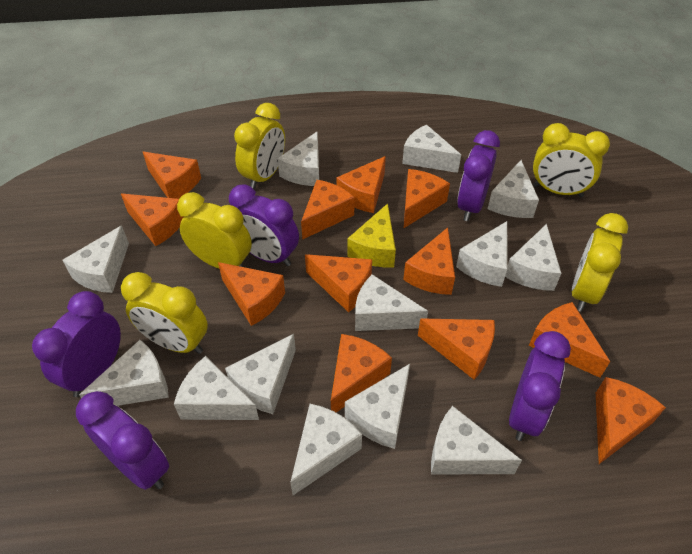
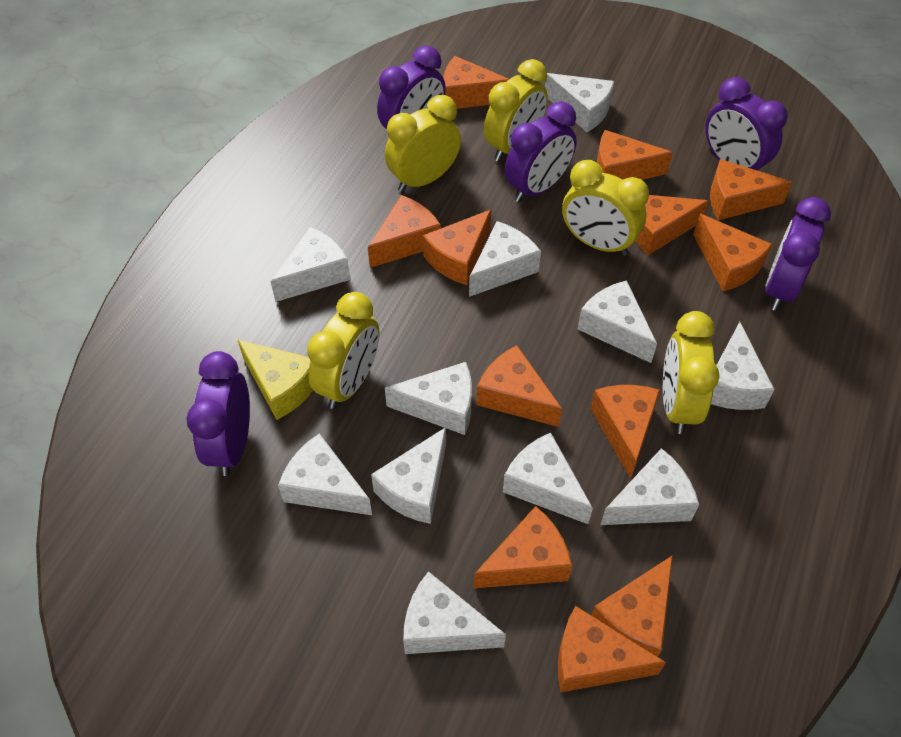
white cheese: [62,226,129,293] [79,340,169,406] [174,356,259,420] [225,334,296,414] [277,131,319,186] [290,404,362,495] [345,364,410,449] [355,274,428,331] [402,125,461,173] [431,406,522,475] [456,221,507,287] [488,160,539,218] [505,224,561,291] = 13 -> [271,227,350,302] [278,433,372,515] [371,427,446,524] [385,362,472,435] [403,571,506,654] [469,221,541,297] [503,433,593,524] [545,73,614,132] [578,280,657,363] [600,448,699,525] [711,322,775,410] = 11

